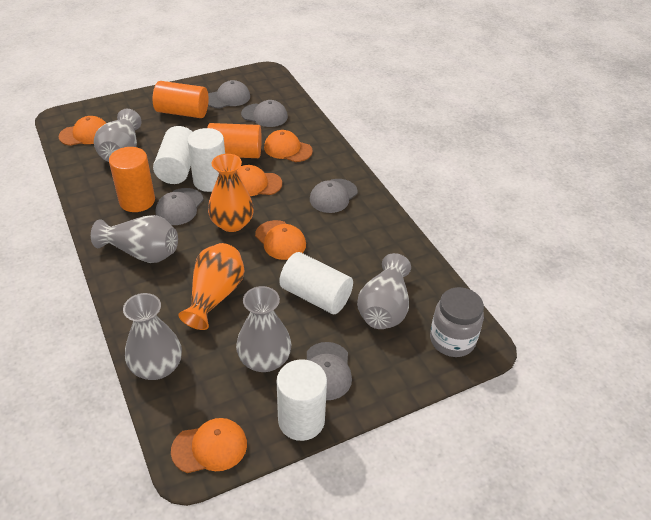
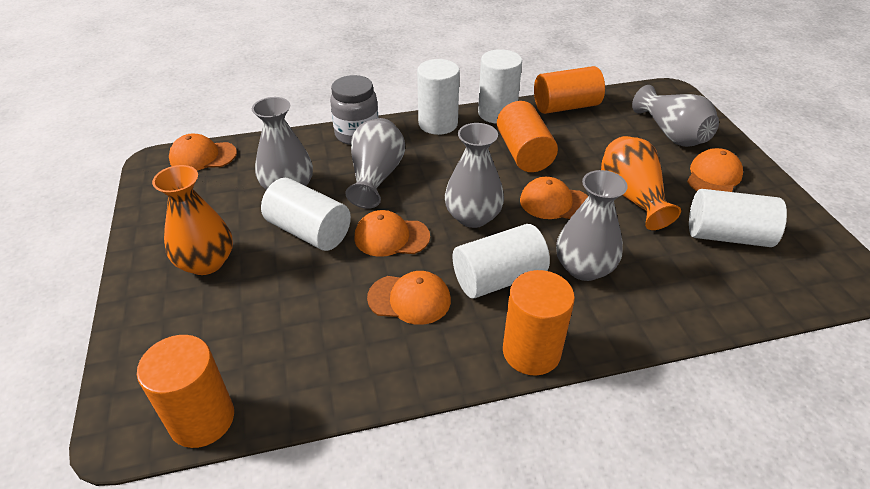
grey cap: [156,188,203,225] [208,80,250,108] [241,100,288,127] [307,342,352,400] [310,179,358,213] = 5 -> none = 0
orange cylinder: [109,147,155,212] [153,81,209,118] [207,123,262,158] = 3 -> [137,335,234,448] [497,101,558,172] [503,270,575,376] [534,66,605,114] = 4
white cylinder: [153,126,192,184] [187,128,225,192] [277,359,327,441] [279,252,353,314] = 4 -> [261,178,351,251] [417,59,460,135] [453,224,550,299] [478,49,522,124] [689,189,787,247] = 5

